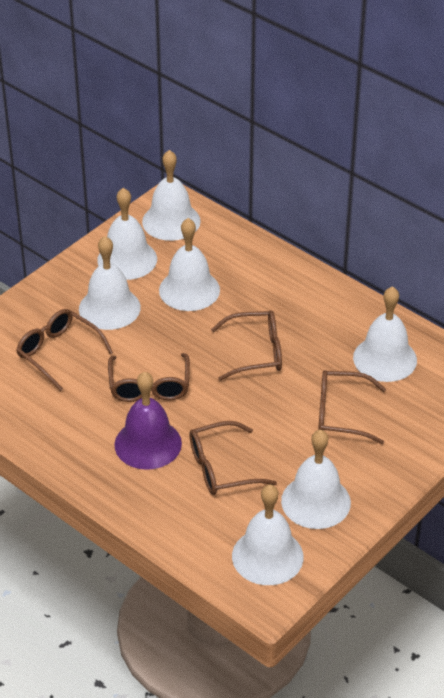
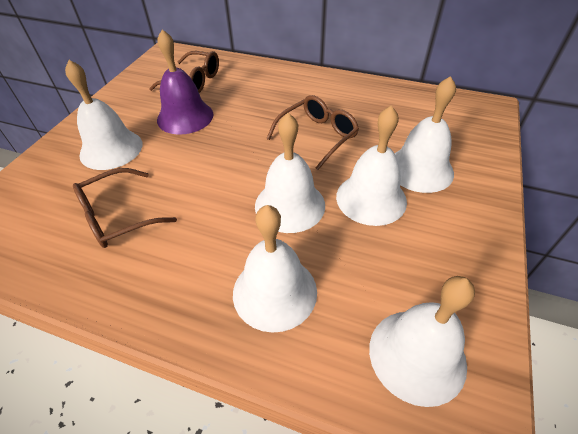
brown glasses: [16,309,113,391] [108,353,190,402] [189,421,277,495] [211,310,282,381] [318,370,386,444] = 5 -> [73,168,177,248] [149,51,219,93] [266,95,359,170] = 3
white bell: [79,236,141,330] [97,188,157,280] [142,150,201,241] [159,218,220,311] [232,484,304,585] [281,430,351,529] [353,286,417,382] = 7 -> [65,60,142,170] [233,205,317,333] [255,113,325,233] [336,106,407,226] [369,276,475,407] [395,76,456,193] = 6

